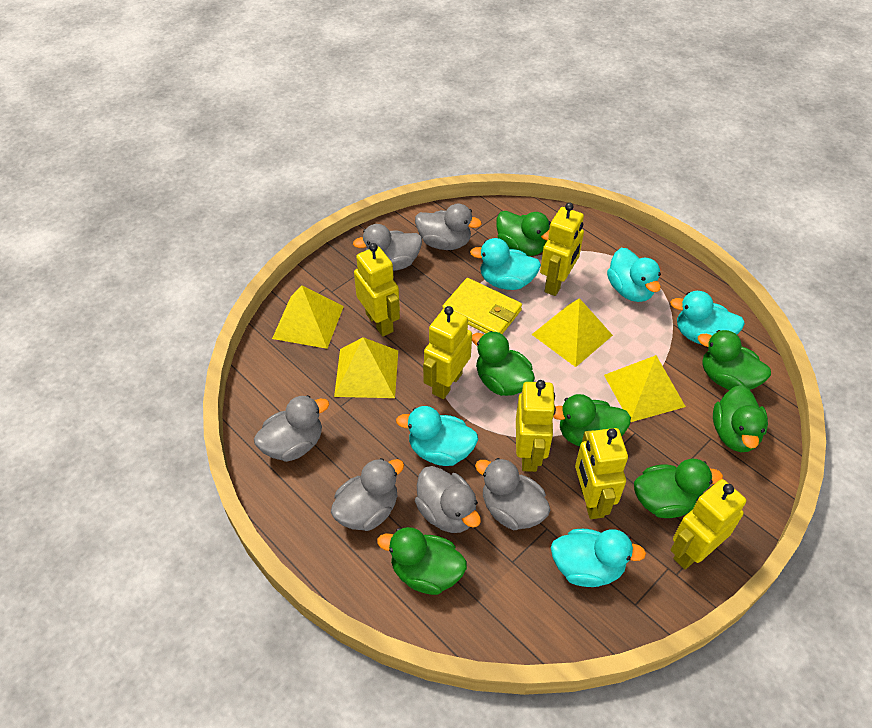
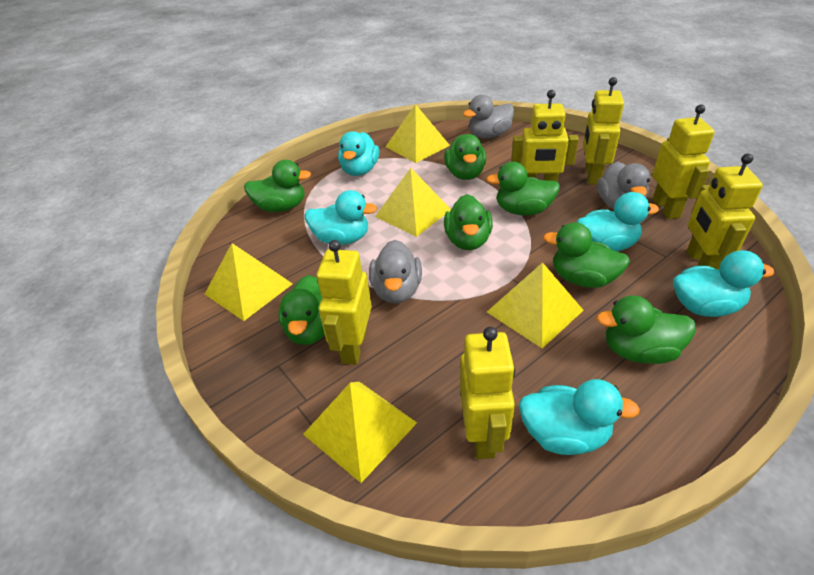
grey duck: [254,395,329,462] [331,458,404,531] [353,224,422,271] [415,204,482,250] [415,466,481,533] [475,458,550,530] = 6 -> [369,240,422,303] [463,95,514,139] [597,162,651,210] = 3
yellow pyramid: [272,285,344,349] [334,337,398,398] [531,298,613,367] [604,355,686,422] = 4 -> [205,243,293,321] [303,382,417,483] [375,168,451,237] [385,104,450,163] [487,262,584,348] = 5
yellow wallet: [442,278,522,334] = 1 -> none = 0

